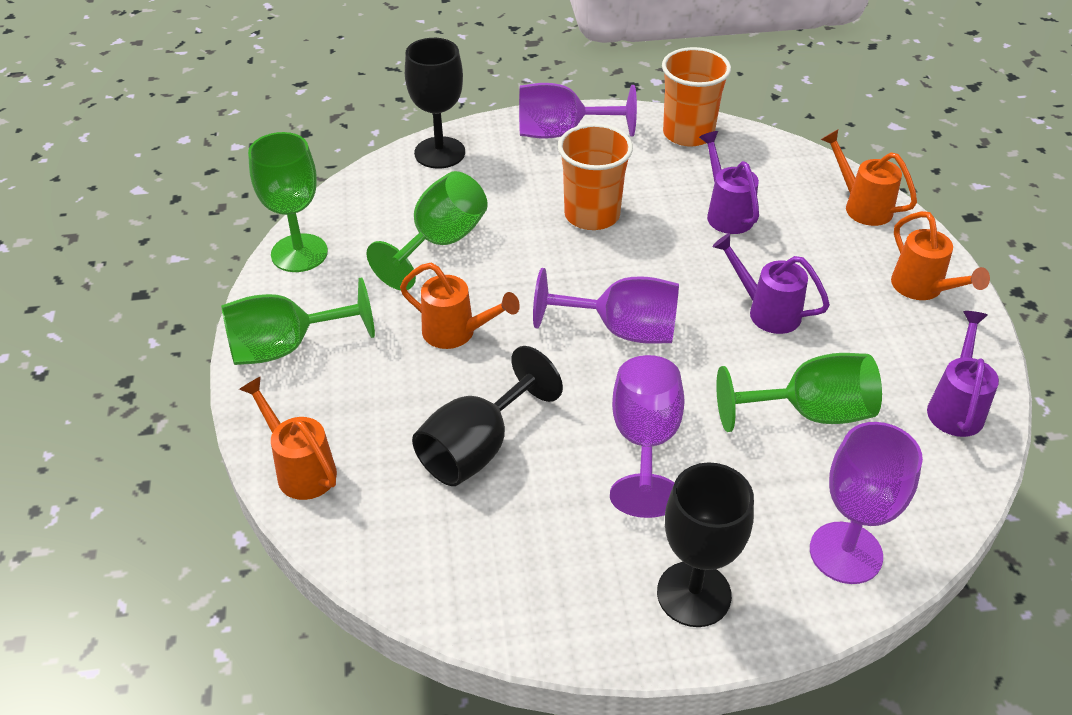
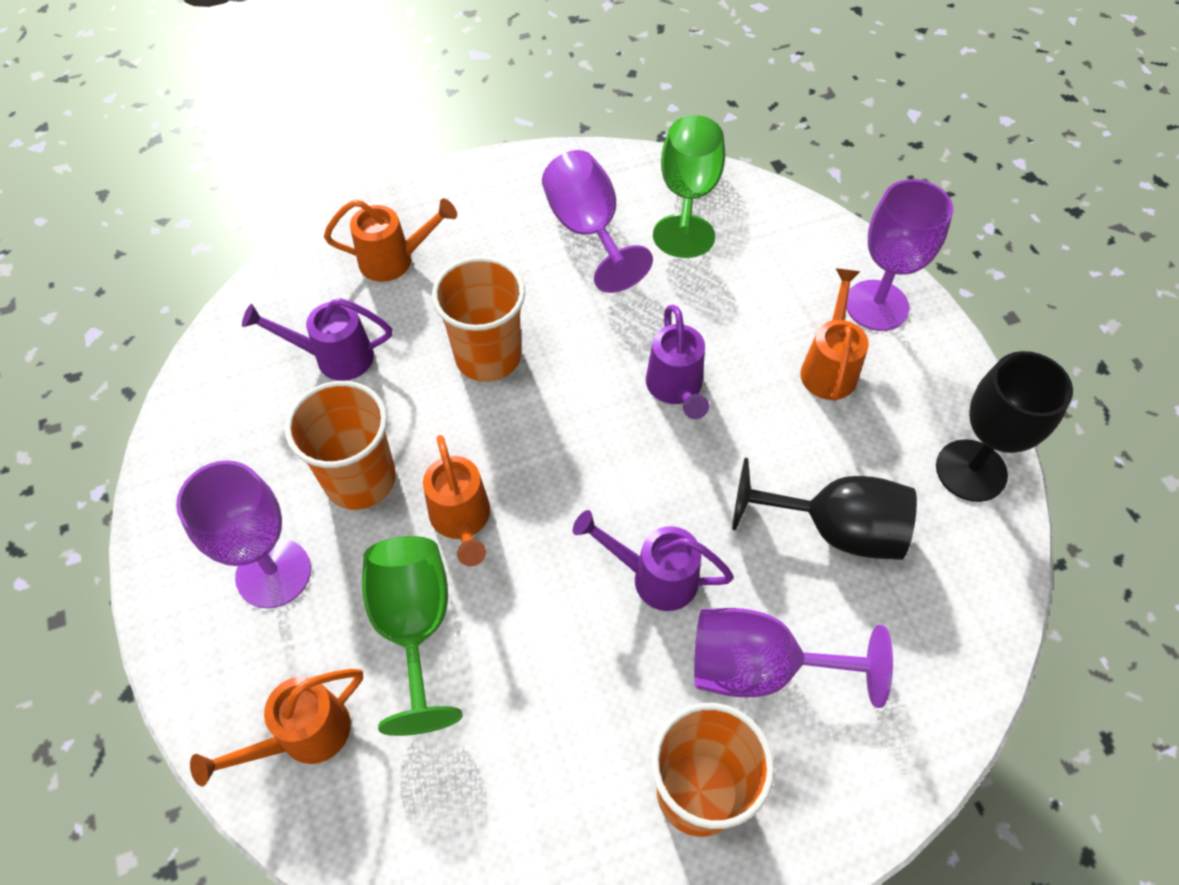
black goblet: [405,38,465,169] [412,346,563,486] [657,462,754,627] = 3 -> [732,458,917,560] [936,351,1073,502] = 2
green goblet: [221,277,375,365] [248,132,328,272] [367,171,488,290] [716,353,882,432] = 4 -> [362,536,463,736] [653,115,725,258] = 2
orange cup: [558,124,633,230] [662,47,731,147] = 2 -> [285,381,396,510] [432,256,525,382] [651,703,775,837] = 3

